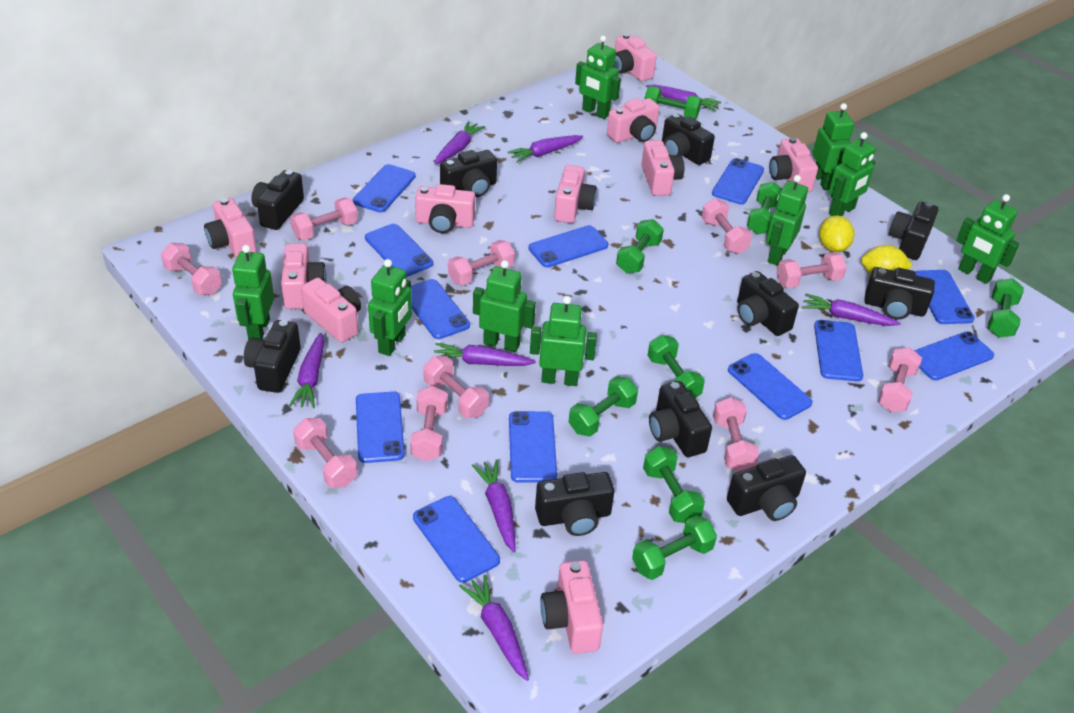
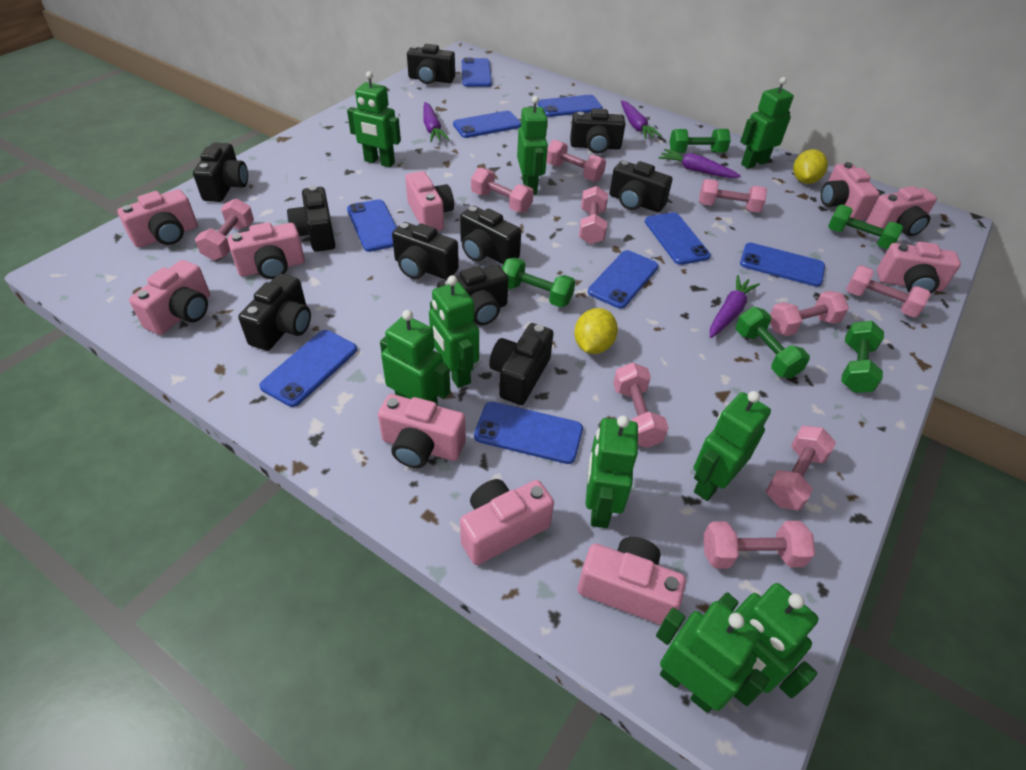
blue phone: [353,164,416,212] [356,392,405,463] [365,224,433,277] [411,279,470,339] [413,496,500,583] [509,411,557,483] [528,225,608,267] [712,158,764,204] [728,353,813,420] [814,320,863,381] [914,331,994,380] [915,270,975,324] = 12 -> [259,330,357,407] [347,199,397,252] [453,111,521,138] [462,57,492,87] [474,402,583,464] [538,95,603,117] [588,250,659,309] [645,212,711,265] [740,243,825,287] = 9
green dumbbell: [568,376,638,437] [616,219,664,273] [632,515,717,580] [643,446,705,523] [644,86,702,119] [647,335,705,398] [747,182,782,235] [988,278,1024,338] = 8 -> [502,257,576,307] [669,129,731,153] [736,307,810,378] [828,205,903,250] [841,321,884,393] = 5
purple carrot: [289,333,324,408] [434,121,485,165] [434,343,536,366] [459,575,529,681] [472,459,515,552] [507,135,583,163] [646,84,721,111] [802,294,901,326] = 8 -> [423,102,449,142] [621,100,662,139] [658,149,741,178] [710,275,760,338] = 4

